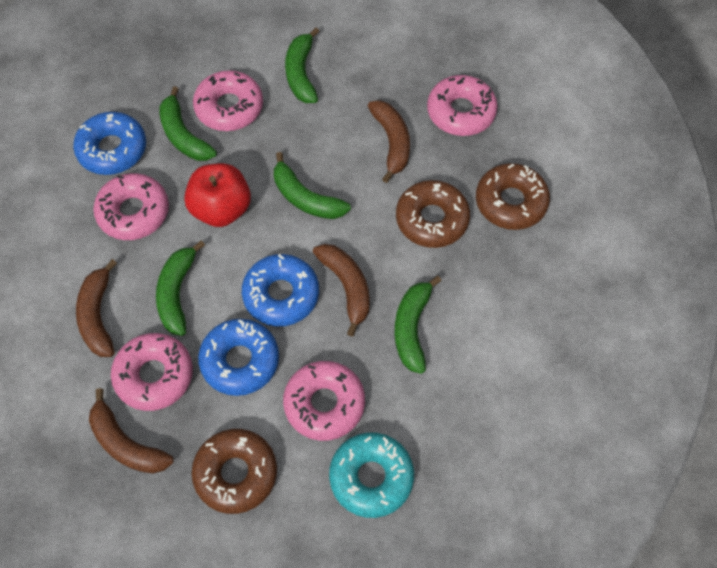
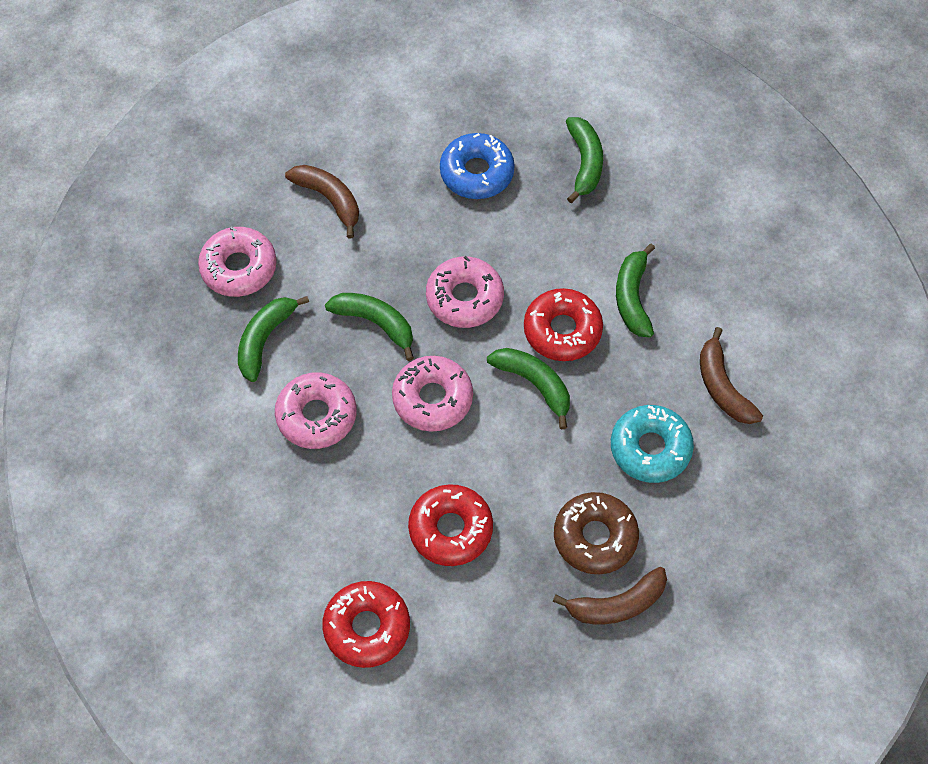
blue donut: [73,112,146,175] [198,319,279,396] [242,254,319,327] = 3 -> [440,133,515,199] = 1
brown banana: [76,259,117,357] [89,388,174,474] [313,244,370,336] [368,100,410,183] = 4 -> [285,165,359,238] [553,567,667,624] [700,327,763,424] = 3
brown donut: [191,429,277,514] [396,180,470,248] [476,163,550,230] = 3 -> [554,492,639,574] = 1
pink donut: [93,173,169,240] [111,333,193,411] [193,70,263,131] [283,361,365,441] [427,75,498,136] = 5 -> [198,227,277,297] [275,372,357,449] [392,356,473,432] [426,256,504,328] = 4
red apple: [184,163,251,227] = 1 -> none = 0
red donut: none = 0 -> [322,581,410,668] [408,484,493,566] [524,288,603,361] = 3

